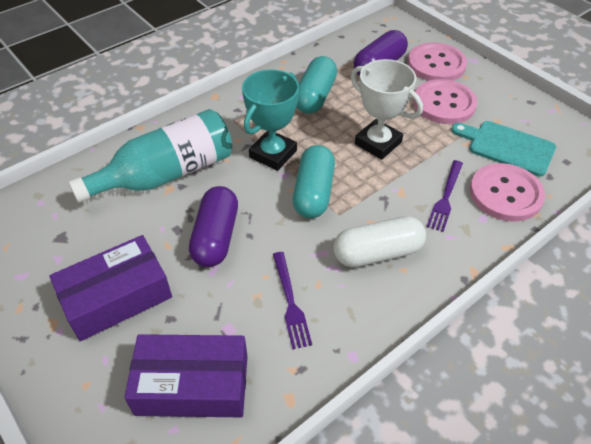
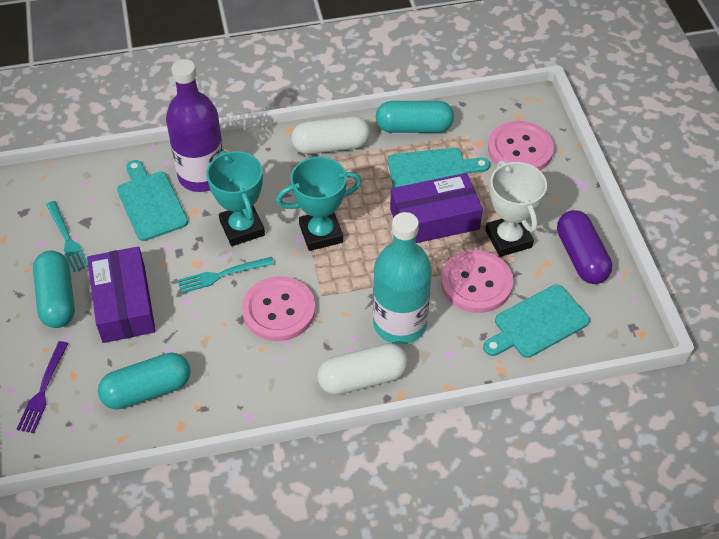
purple bottle: none = 0 -> [166,59,224,192] = 1
purple capsule: [189,186,238,267] [353,30,408,76] = 2 -> [557,210,612,284] = 1
purple fork: [273,252,312,349] [427,160,463,232] = 2 -> [16,341,68,433] = 1
turquoise capsule: [293,145,335,218] [297,56,337,114] = 2 -> [33,251,75,328] [98,352,191,410] [376,101,454,133] = 3
turquoise cutting board: [451,121,556,177] = 1 -> [117,160,188,241] [388,148,490,188] [483,284,590,358] = 3
turquoise fork: none = 0 -> [46,201,88,272] [177,257,274,294] = 2
turquoise trophy: [242,70,299,171] = 1 -> [207,150,265,246] [276,157,362,251] = 2
white capsule: [333,216,426,267] = 1 -> [291,116,370,154] [317,343,408,395] = 2

